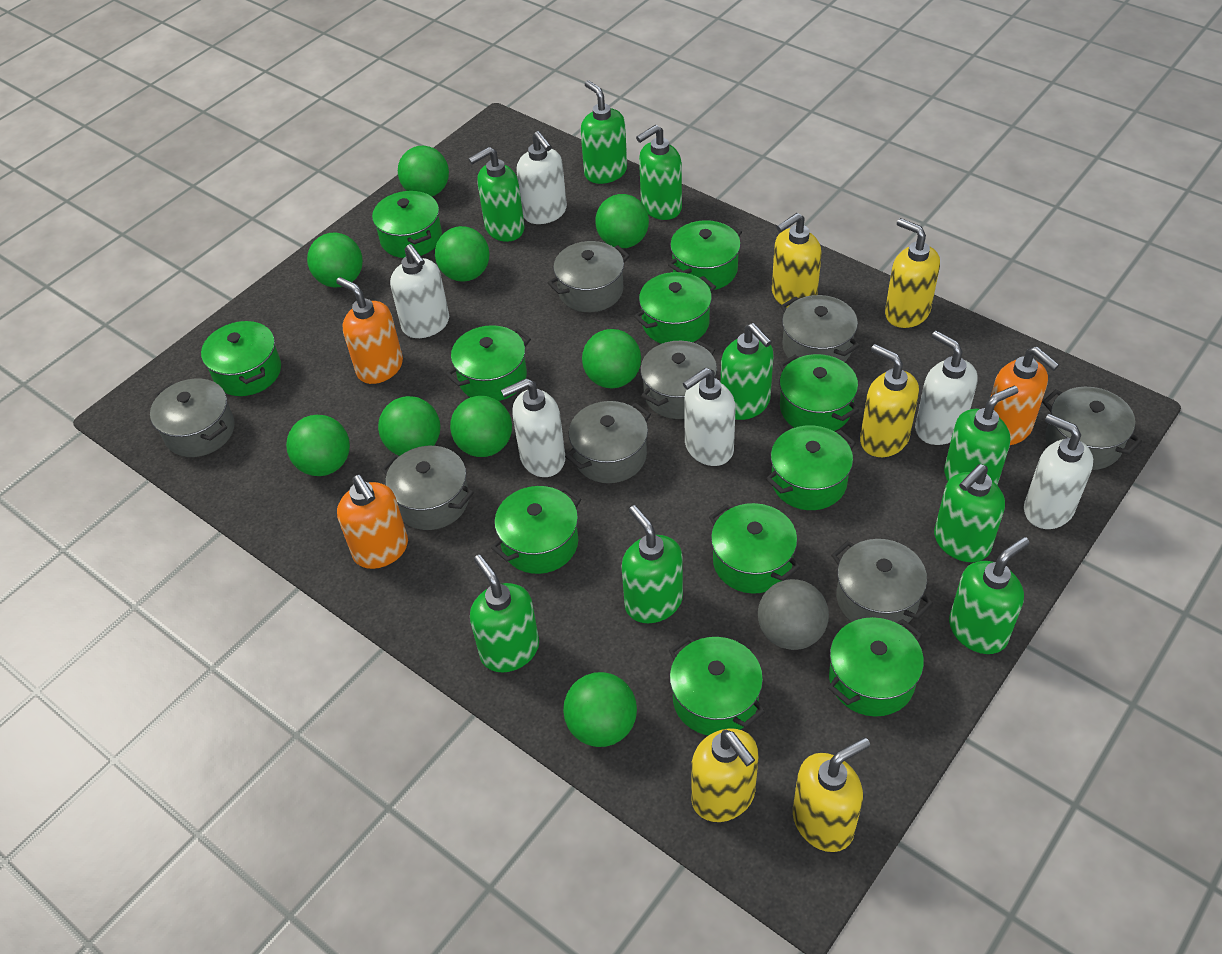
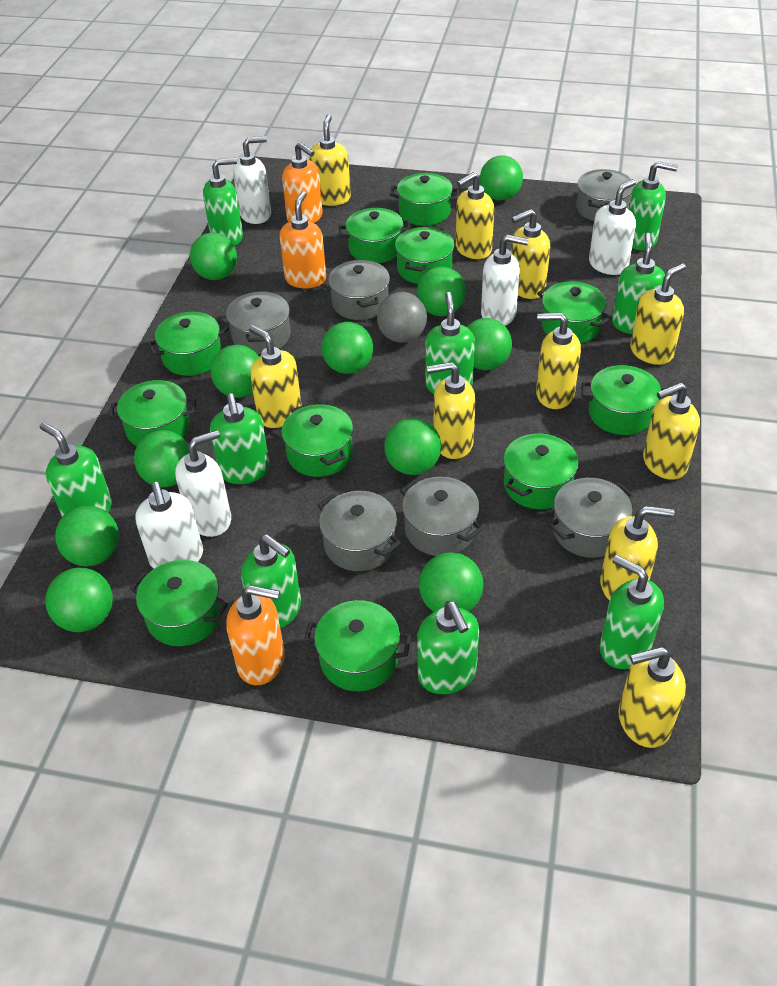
green ball: [286,415,350,476] [307,233,363,288] [378,396,440,456] [398,146,449,197] [435,226,490,282] [450,396,512,457] [563,672,637,747] [582,329,641,388] [595,194,649,248] = 9 -> [46,567,113,632] [55,505,119,566] [134,430,189,487] [190,232,237,280] [211,345,259,398] [322,322,373,374] [384,418,441,475] [417,266,466,316] [419,552,483,612] [467,318,512,370] [480,155,523,200] = 11
grey pot: [150,379,235,457] [381,446,474,530] [548,241,630,312] [565,401,651,483] [640,340,717,419] [781,295,860,362] [831,539,933,626] [1042,387,1142,470] = 8 -> [226,291,291,354] [318,491,400,571] [328,259,390,320] [400,477,483,556] [549,478,635,558] [576,169,634,221] = 6
white soap dispenser: [390,244,449,338] [501,378,565,477] [516,131,567,224] [683,367,736,466] [915,331,978,445] [1024,414,1093,529] = 6 -> [135,482,203,569] [175,430,231,537] [233,136,271,224] [481,234,529,326] [589,179,636,275] = 5
yellow soap dispenser: [692,728,759,822] [772,213,822,308] [793,737,870,852] [860,344,919,457] [885,218,940,328] = 5 -> [249,325,302,428] [309,115,351,206] [427,362,476,459] [456,172,494,259] [511,209,550,299] [536,313,581,409] [600,506,674,600] [618,647,686,748] [630,263,686,365] [643,382,700,480] = 10

